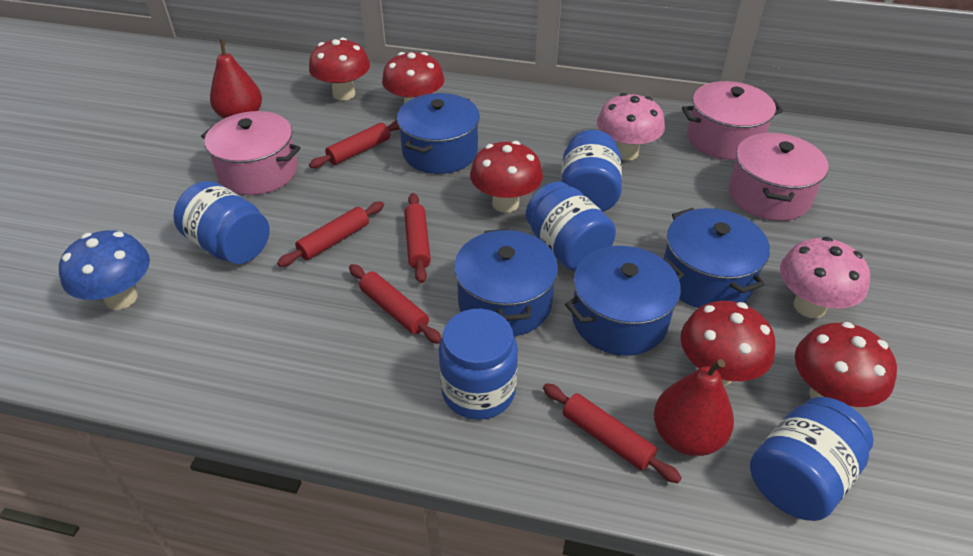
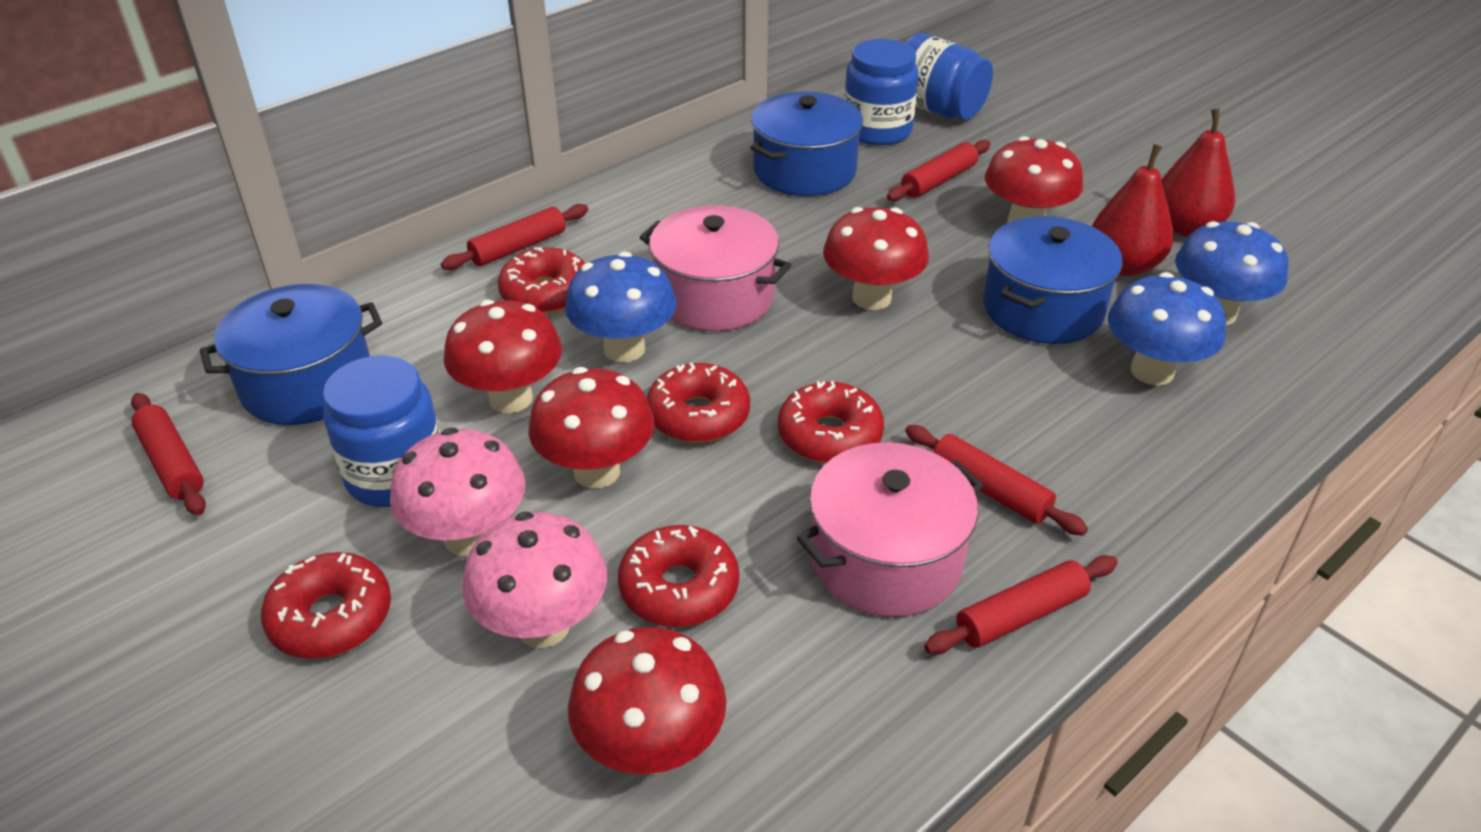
blue jar: [173,181,270,264] [438,309,518,420] [526,181,616,271] [561,130,622,212] [750,397,874,521] = 5 -> [323,355,440,507] [844,39,919,146] [905,33,993,120] = 3
blue mushroom: [59,230,150,310] = 1 -> [565,252,676,363] [1108,272,1226,385] [1175,221,1289,325] = 3
blue pot: [397,93,480,174] [454,229,558,336] [565,246,684,356] [664,208,770,308] = 4 -> [200,284,382,425] [750,92,863,196] [983,216,1123,344] = 3
pink pot: [201,111,301,195] [682,81,783,160] [728,133,829,221] = 3 -> [640,206,791,331] [797,442,984,617] = 2
red donut: none = 0 -> [261,552,391,659] [498,247,585,314] [618,525,739,627] [647,363,750,443] [778,381,884,464] = 5

